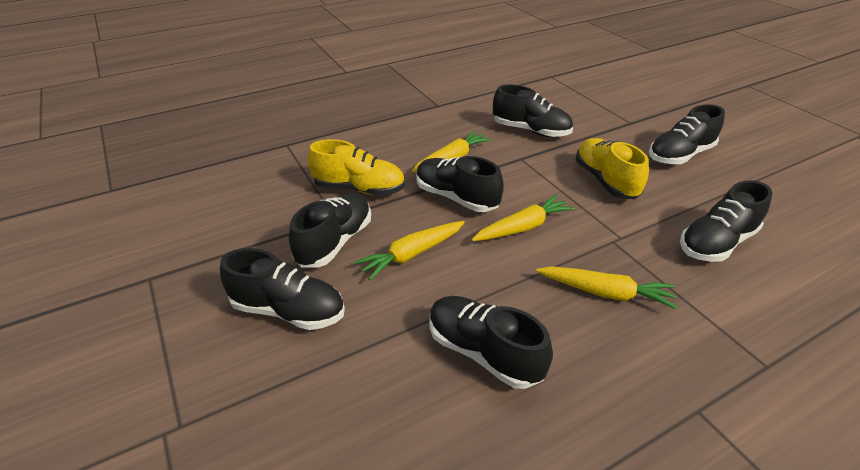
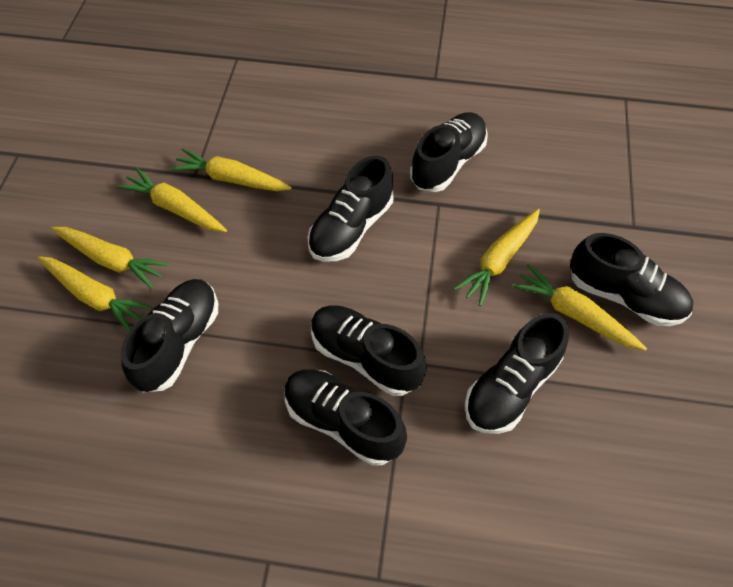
yellow carrot: [354,221,465,280] [412,131,492,172] [472,195,575,241] [536,266,677,309] = 4 -> [38,256,152,332] [51,227,170,289] [117,167,227,232] [170,148,292,191] [453,209,540,306] [512,264,647,351] = 6
yellow shoe: [308,139,405,196] [576,138,649,199] = 2 -> none = 0

